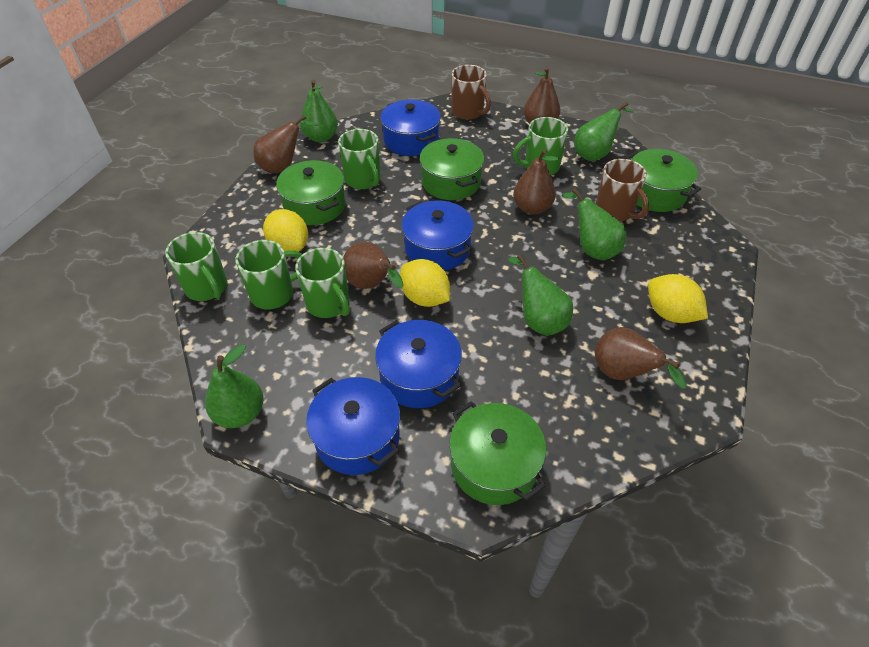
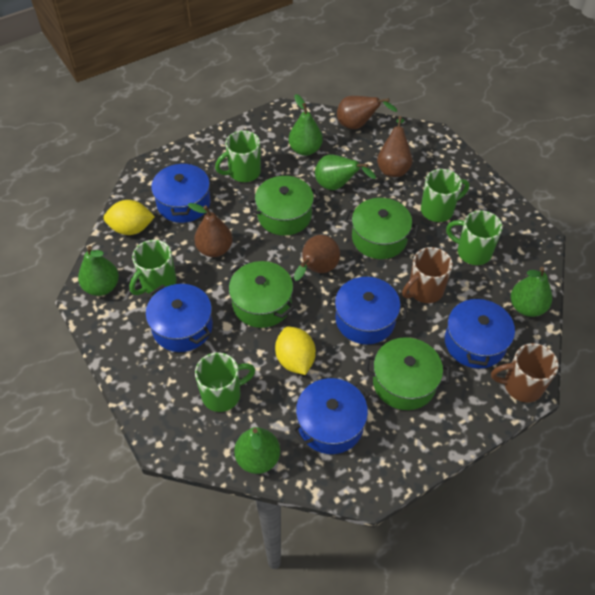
blue pot: [306,377,400,475] [375,320,462,408] [381,99,441,156] [402,200,474,271] = 4 -> [146,284,213,352] [151,162,211,223] [292,378,370,454] [327,277,408,345] [445,295,515,369] = 5
brown pear: [253,115,319,173] [343,242,403,289] [513,149,559,215] [524,67,561,124] [595,327,686,389] = 5 -> [188,203,233,257] [294,235,340,281] [337,96,397,129] [377,116,412,177] = 4
yellow lemon: [263,209,308,252] [400,259,450,307] [648,274,708,323] = 3 -> [104,200,155,235] [275,326,316,375] = 2

